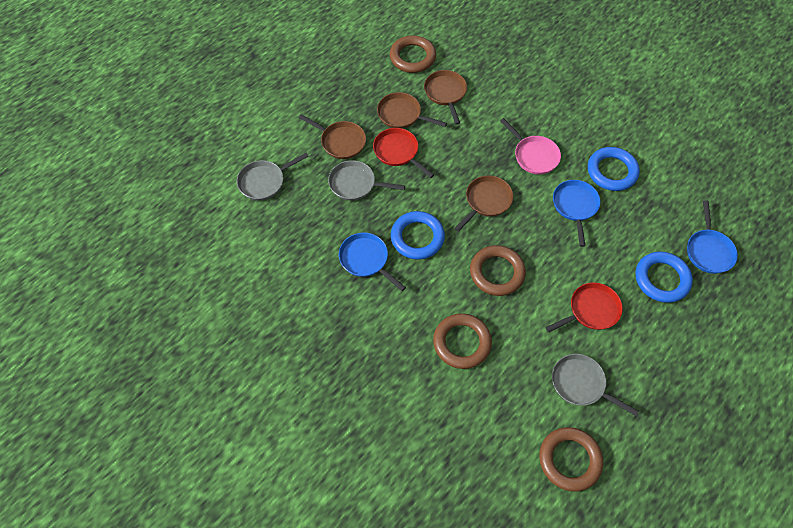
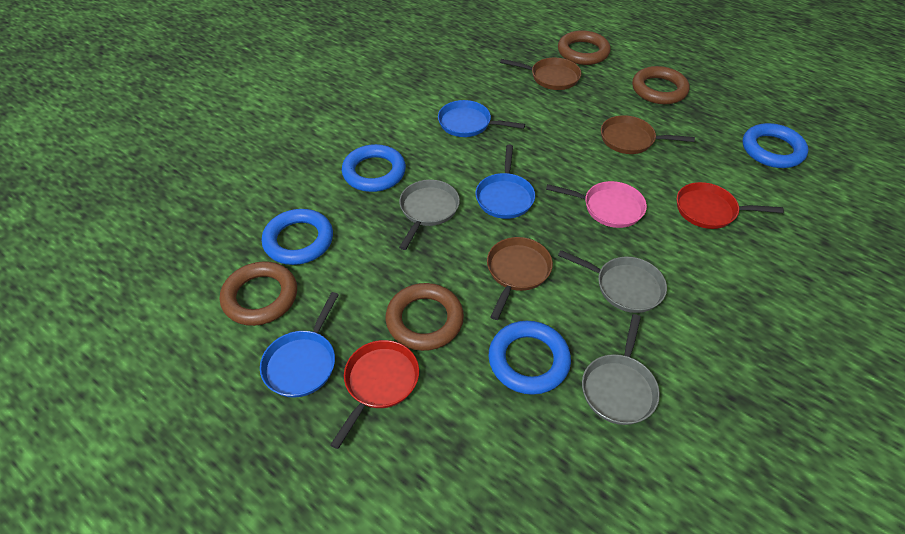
blue ring: [391,211,445,260] [588,147,640,191] [635,251,693,303] = 3 -> [262,209,333,265] [342,144,406,192] [488,321,571,395] [743,123,809,168] = 4
brown pan: [299,114,366,159] [377,92,447,129] [424,70,467,125] [454,176,513,232] = 4 -> [487,237,553,320] [500,58,581,90] [601,115,695,154] = 3

